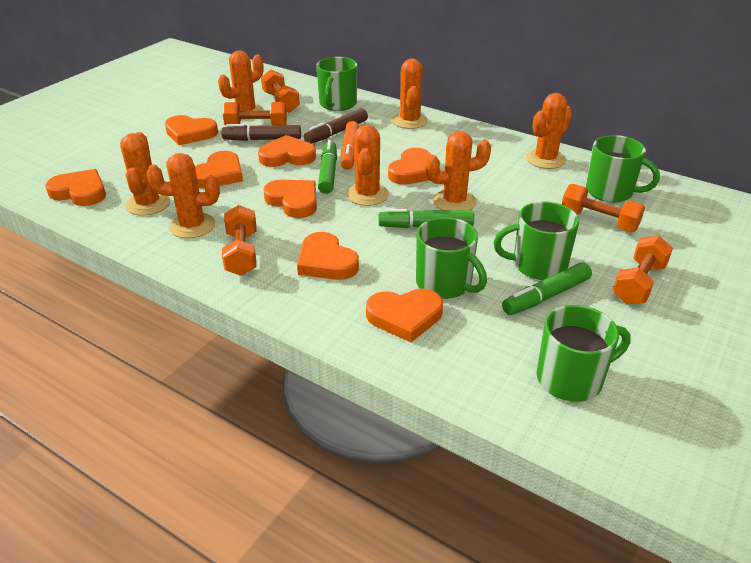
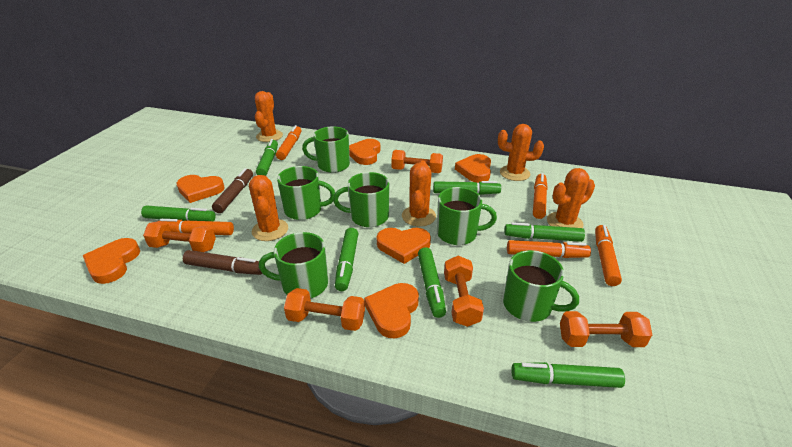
green marker: [318,140,337,194] [379,209,474,228] [502,262,592,315] = 3 -> [141,206,216,221] [256,139,278,176] [335,228,359,291] [418,247,446,318] [433,181,501,195] [504,222,585,242] [511,362,625,388] = 7
green mug: [316,57,357,111] [416,217,487,299] [494,201,579,280] [536,305,631,402] [586,135,660,203] = 5 -> [259,232,328,298] [277,166,335,220] [302,126,350,173] [333,172,390,227] [437,187,497,245] [503,250,579,322] = 6
orange cactus: [120,132,170,216] [147,153,220,239] [218,51,264,120] [346,125,389,206] [392,58,428,129] [426,131,491,210] [526,93,572,169] = 7 -> [249,175,288,241] [255,91,283,142] [402,160,436,227] [498,124,544,181] [547,168,595,228] = 5
orange heart: [45,169,106,206] [165,115,218,145] [195,151,243,189] [258,135,316,167] [263,180,317,218] [297,232,359,280] [366,289,443,342] [388,148,431,185] = 8 -> [83,238,140,284] [176,175,225,203] [349,139,381,165] [364,283,419,339] [377,228,431,264] [455,154,491,183] = 6
orange marker: [341,121,359,170] = 1 -> [160,219,234,235] [276,125,301,160] [507,240,591,258] [533,173,548,219] [595,225,622,286] = 5

